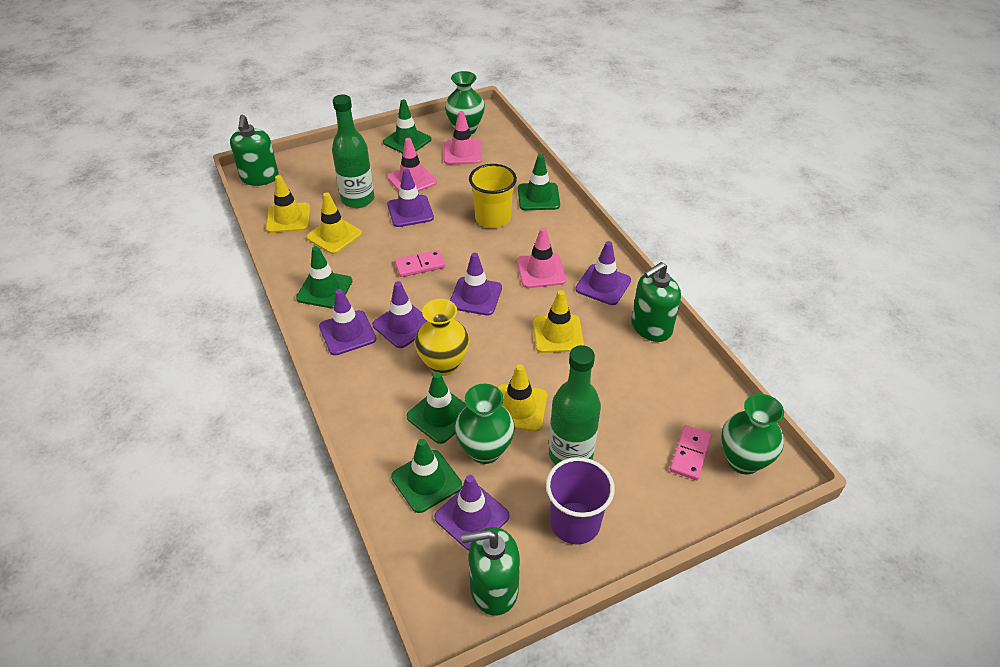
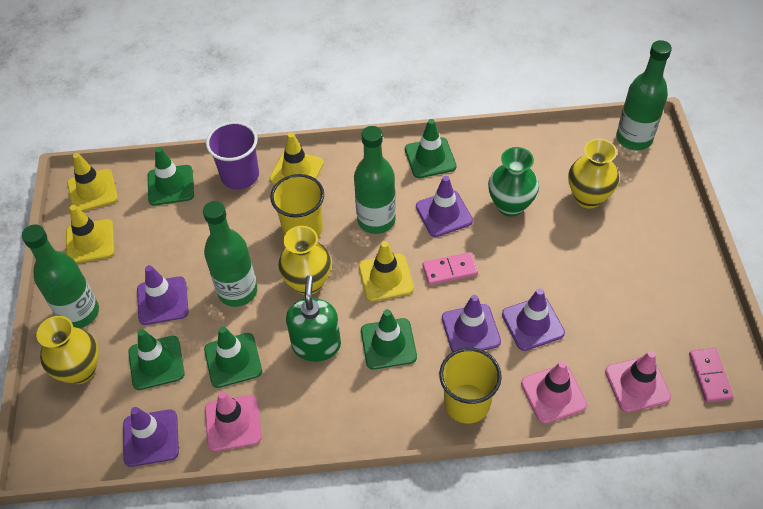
green bottle: [332,95,374,208] [549,345,601,465] = 2 -> [22,224,99,328] [203,201,257,307] [354,126,396,234] [616,40,672,150] = 4
green soap dispenser: [230,115,278,186] [461,527,520,616] [631,262,681,342] = 3 -> [286,275,341,362] = 1
green vase: [445,71,485,134] [455,384,515,464] [721,394,784,474] = 3 -> [488,147,539,217] = 1
purple traffic cone: [319,289,376,355] [372,281,427,348] [387,168,434,227] [434,475,510,551] [450,253,502,315] [575,241,631,305] = 6 -> [123,407,179,467] [137,265,189,325] [416,176,473,237] [442,295,501,352] [502,288,565,351] = 5
yellow cup: [469,164,517,228] = 1 -> [270,174,324,237] [439,348,502,424] = 2
yellow vase: [415,299,469,376] = 1 -> [37,316,99,384] [278,226,331,295] [568,139,619,208] = 3

